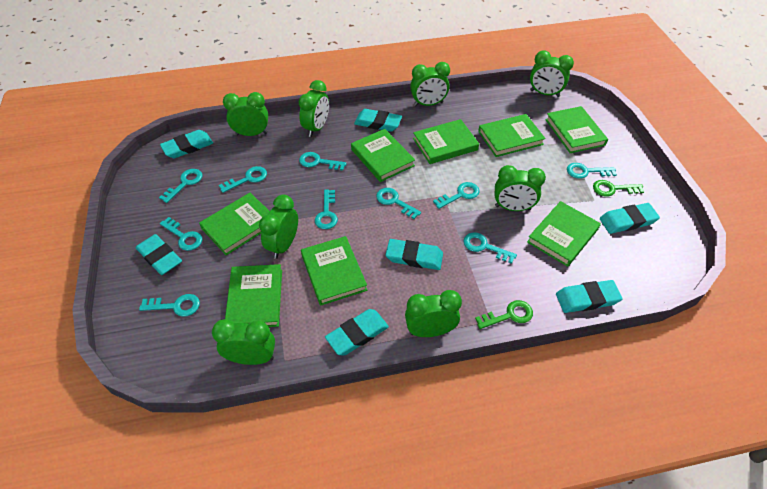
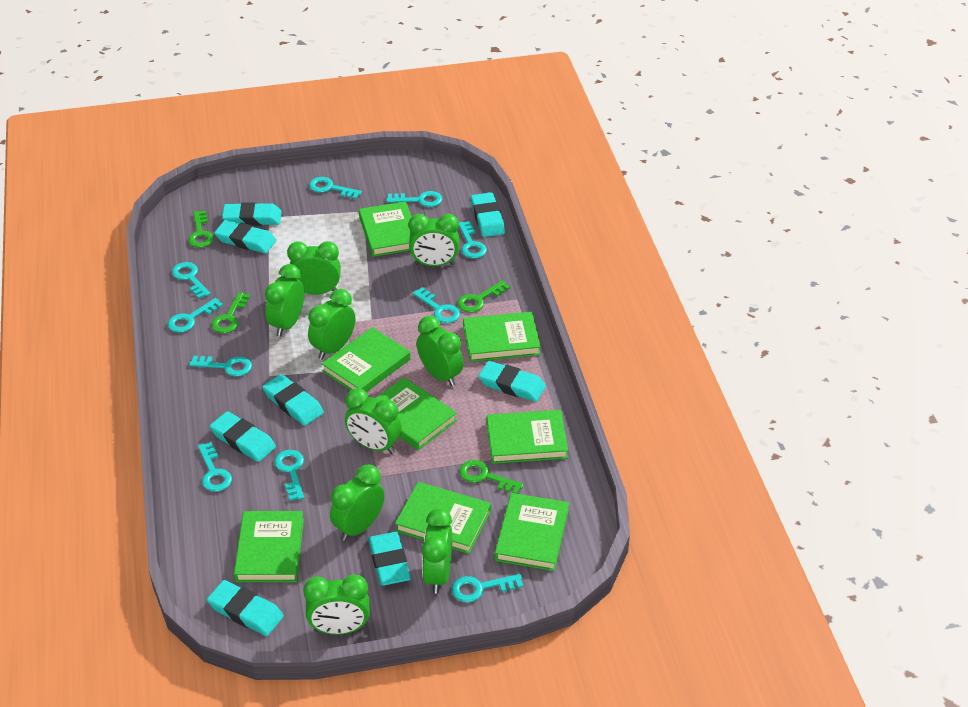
green clock: [212,319,275,365] [223,92,268,136] [259,195,298,259] [298,80,329,137] [405,290,462,337] [410,62,450,106] [495,165,546,211] [530,50,574,97] = 8 -> [265,264,304,337] [287,241,341,295] [303,575,370,635] [308,289,355,360] [330,465,385,541] [345,388,402,454] [409,214,459,266] [417,316,464,387] [422,508,452,594] = 9
green key: [475,300,533,329] [593,180,644,197] = 2 -> [188,211,214,248] [211,292,250,333] [457,280,510,313] [459,460,524,494] = 4
turquoise eraser: [136,234,182,275] [160,130,213,158] [325,309,389,355] [354,109,402,132] [385,239,443,270] [556,280,623,313] [600,203,660,234] = 7 -> [207,580,284,636] [210,411,276,462] [214,220,276,253] [222,202,282,226] [263,374,324,426] [368,532,411,586] [471,192,505,237] [478,361,546,402] = 8

